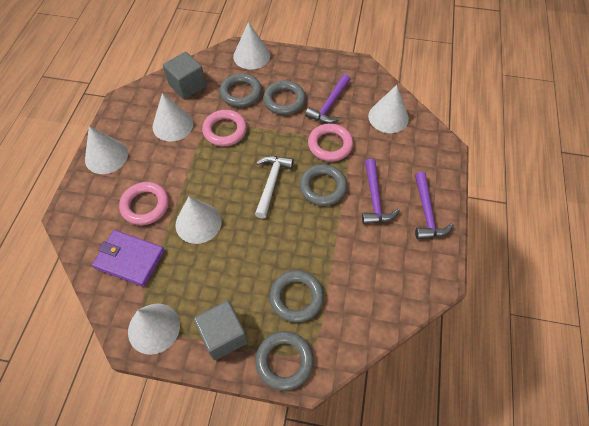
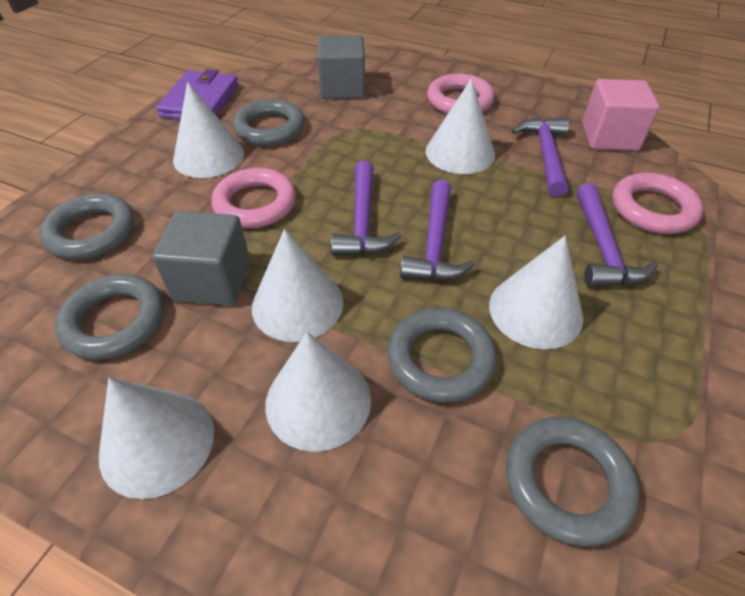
pink cube: none = 0 -> [582,79,660,151] = 1
purple hammer: [305,74,350,124] [362,159,400,224] [415,172,454,239] = 3 -> [331,161,402,256] [400,180,475,280] [512,118,569,197] [576,183,658,287] = 4
white hammer: [255,156,294,219] = 1 -> none = 0

